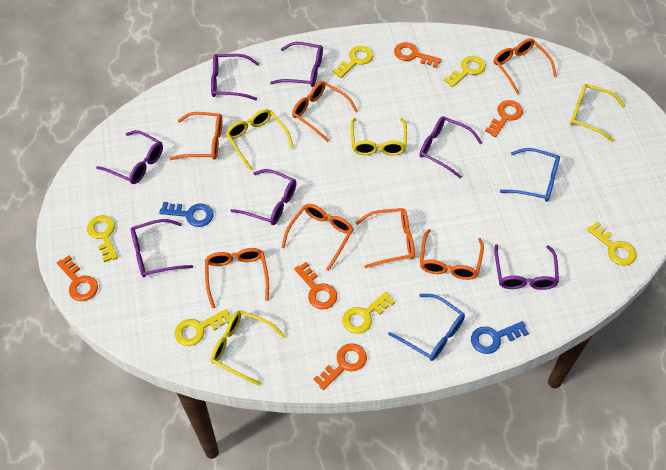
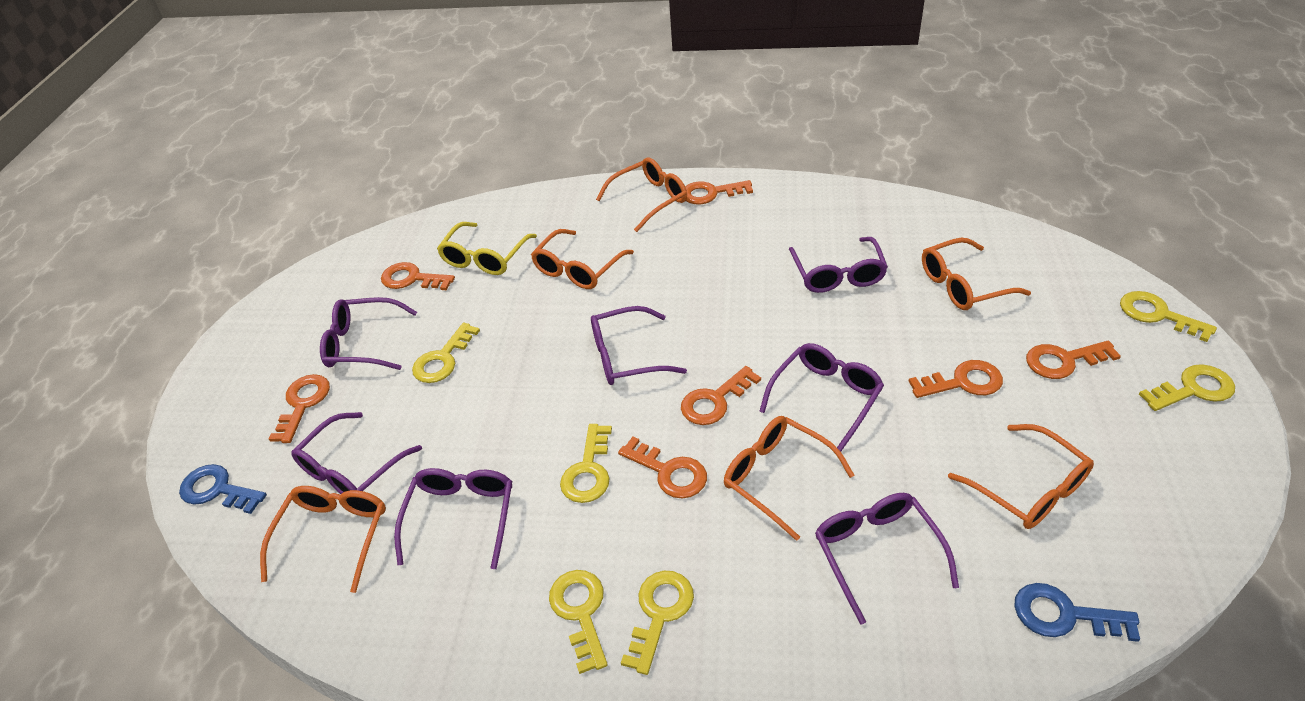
blue glasses: [388,294,465,361] [500,148,560,202] = 2 -> none = 0
orange glasses: [170,112,222,160] [205,248,269,309] [281,204,353,271] [292,81,358,142] [356,208,415,268] [420,229,484,280] [494,38,557,95] = 7 -> [260,486,386,593] [531,229,634,289] [596,157,687,232] [724,416,854,541] [922,238,1031,310] [948,424,1094,529] = 6
orange key: [57,255,98,301] [294,262,337,309] [314,343,367,390] [394,42,441,68] [485,100,523,137] = 5 -> [269,374,330,443] [381,262,455,290] [618,437,707,499] [681,366,761,425] [685,180,753,204] [908,360,1003,398] [1026,341,1121,379] = 7
yellow glasses: [211,310,286,386] [226,109,294,171] [350,118,407,156] [570,84,625,142] = 4 -> [437,222,537,275] = 1

